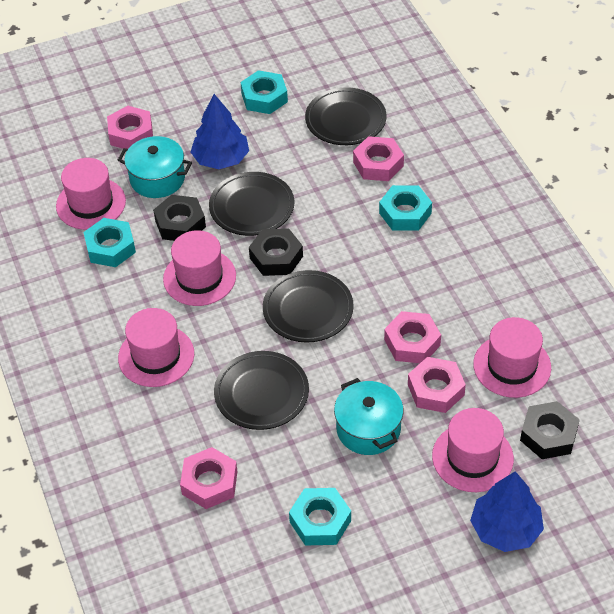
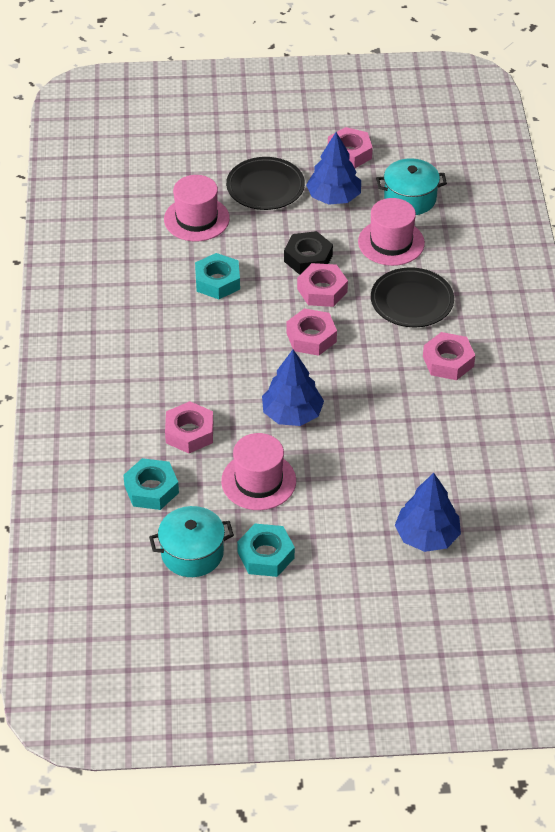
black nut: [153,195,206,241] [249,228,303,276] [520,401,580,459] = 3 -> [284,231,333,275] = 1
black plate: [209,172,294,236] [214,351,309,430] [263,270,354,343] [305,87,386,145] = 4 -> [226,157,305,210] [371,267,454,327] = 2
blue tree: [191,94,249,169] [470,471,544,552] = 2 -> [262,350,324,426] [306,132,361,205] [395,473,461,552] = 3
pink hat: [56,158,126,230] [118,308,194,387] [163,230,236,306] [432,408,514,492] [473,317,551,398] = 5 -> [164,175,230,242] [221,433,296,510] [358,198,425,266] = 3
turquoise nut: [83,218,136,267] [241,70,288,114] [289,488,351,546] [379,185,432,231] = 4 -> [123,458,179,510] [195,253,240,299] [237,524,295,577] = 3

